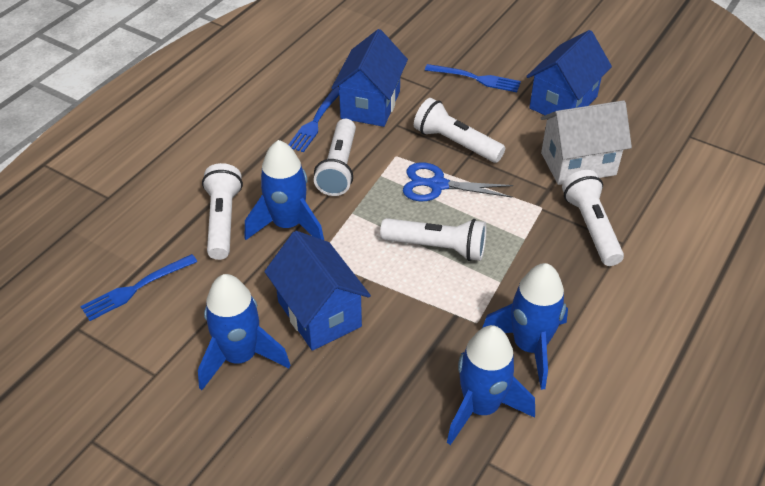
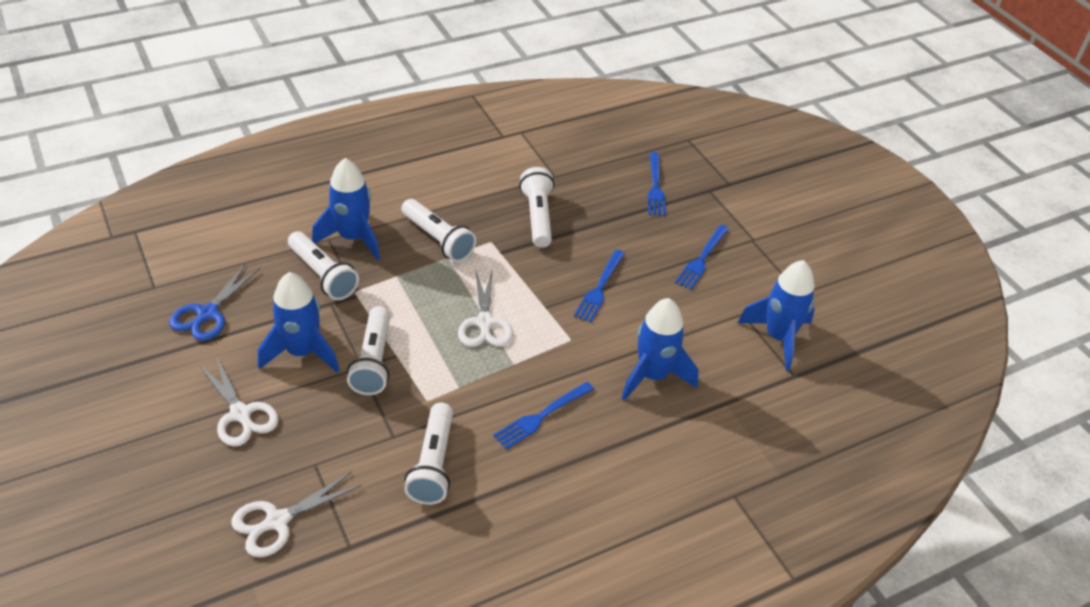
blue fork: [80,254,197,321] [288,87,339,152] [425,64,521,92] = 3 -> [493,382,594,449] [574,250,625,322] [648,152,666,216] [675,225,729,290] = 4
blue house: [264,231,371,351] [331,29,408,127] [526,30,612,115] = 3 -> none = 0
white house: [540,100,632,185] = 1 -> none = 0
white scissors: none = 0 -> [198,356,279,447] [231,472,362,557] [458,268,513,347] = 3

